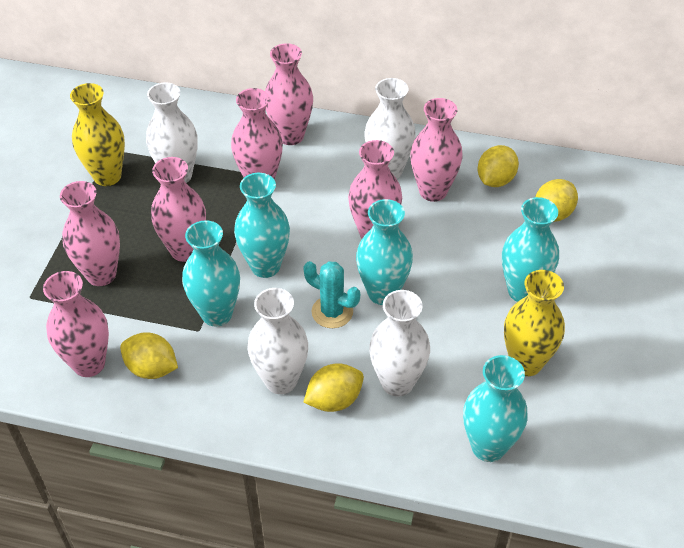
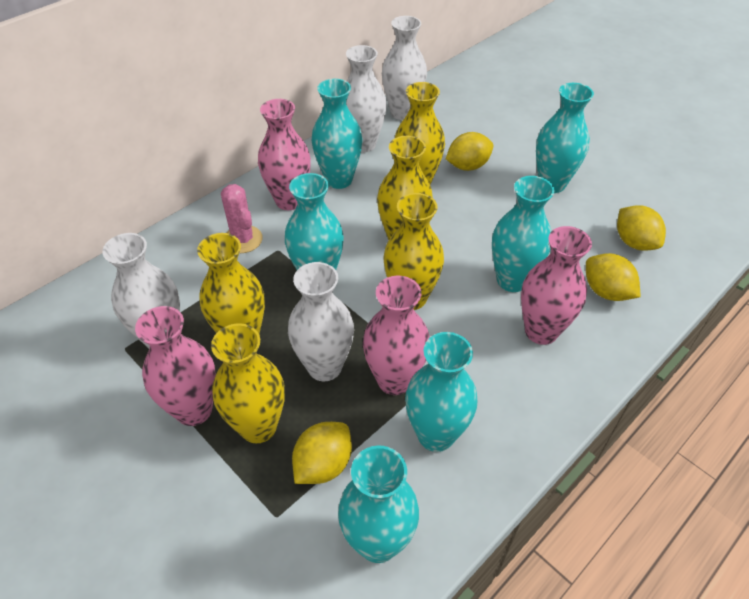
pink cactus: none = 0 -> [221,184,263,253] = 1
pink vase: [43,271,109,377] [60,181,120,286] [151,157,206,262] [231,88,283,180] [265,43,313,145] [348,140,402,239] [410,98,463,202] = 7 -> [135,306,216,426] [258,99,311,210] [363,276,429,395] [521,226,592,345] = 4
turquoise cactus: [303,261,360,328] = 1 -> none = 0
turquoise vase: [182,220,240,326] [234,173,290,278] [356,199,413,305] [463,355,528,462] [502,197,559,302] = 5 -> [285,173,344,270] [311,79,362,189] [338,446,419,563] [405,332,477,452] [492,176,555,292] [536,83,594,193] = 6
yellow vase: [70,83,125,186] [504,270,565,376] = 2 -> [197,233,265,334] [211,323,285,443] [377,136,433,240] [383,193,444,310] [395,82,445,185] = 5

